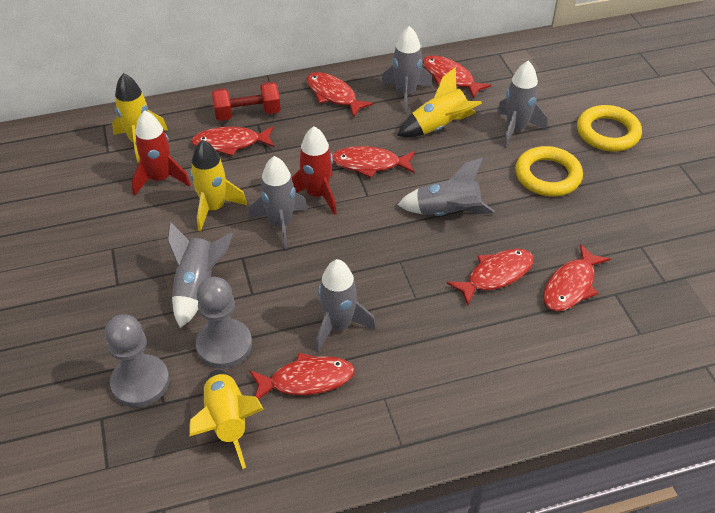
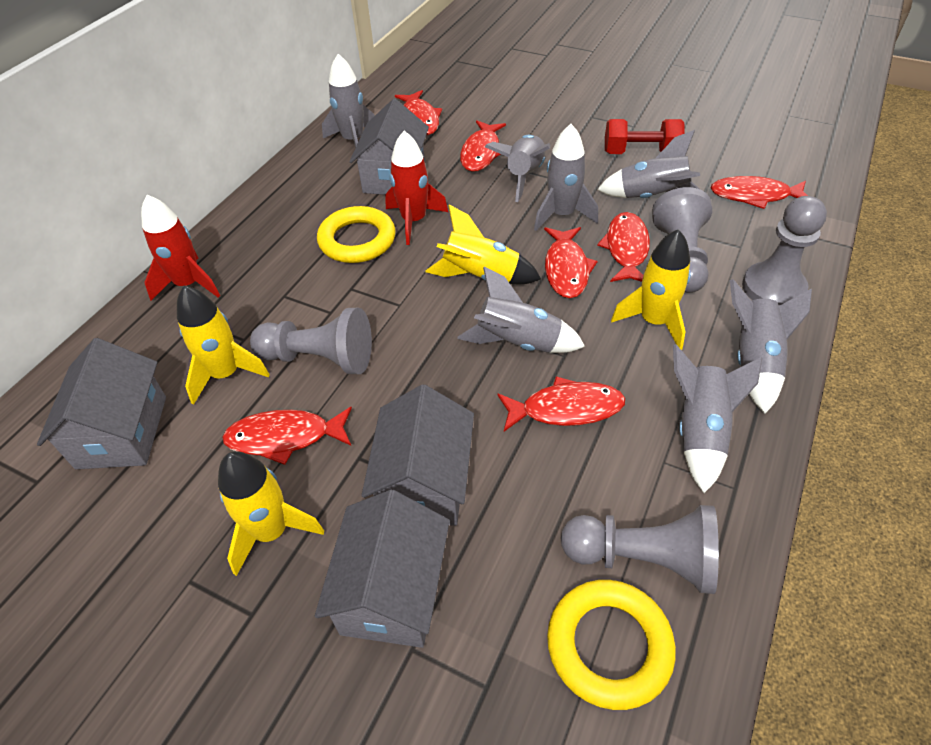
grey house: none = 0 -> [37,338,166,469] [315,489,450,648] [349,99,429,195] [362,384,474,526] = 4
grey pawn: [105,314,170,408] [196,277,252,369] = 2 -> [250,308,372,374] [561,505,719,594] [652,187,712,293] [742,196,827,306] = 4
grey rocket: [167,222,233,328] [249,156,308,249] [315,259,376,352] [381,26,432,113] [398,158,495,216] [497,61,547,147] = 6 -> [322,54,375,148] [457,267,585,353] [485,135,551,202] [534,124,598,231] [597,130,700,198] [673,344,762,493] [730,279,812,413] = 7

